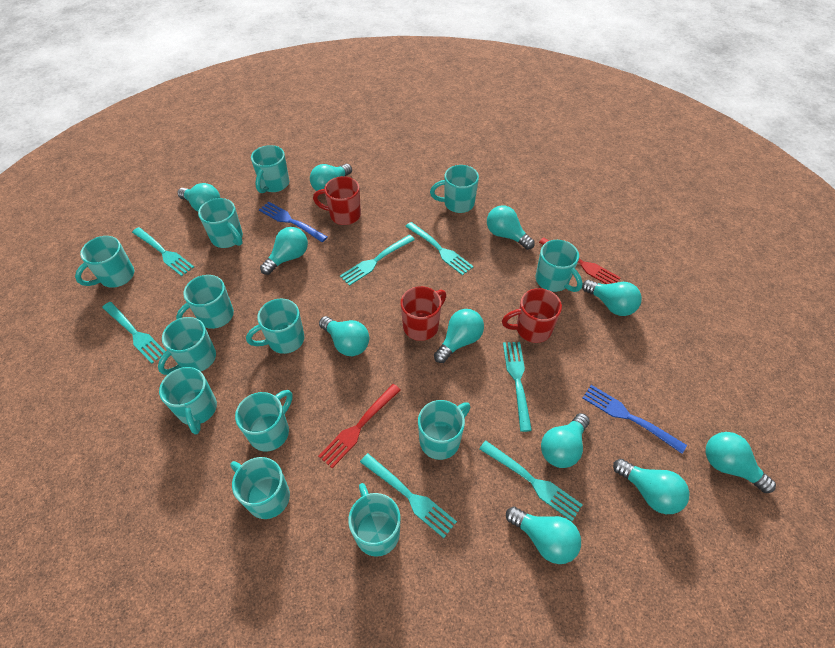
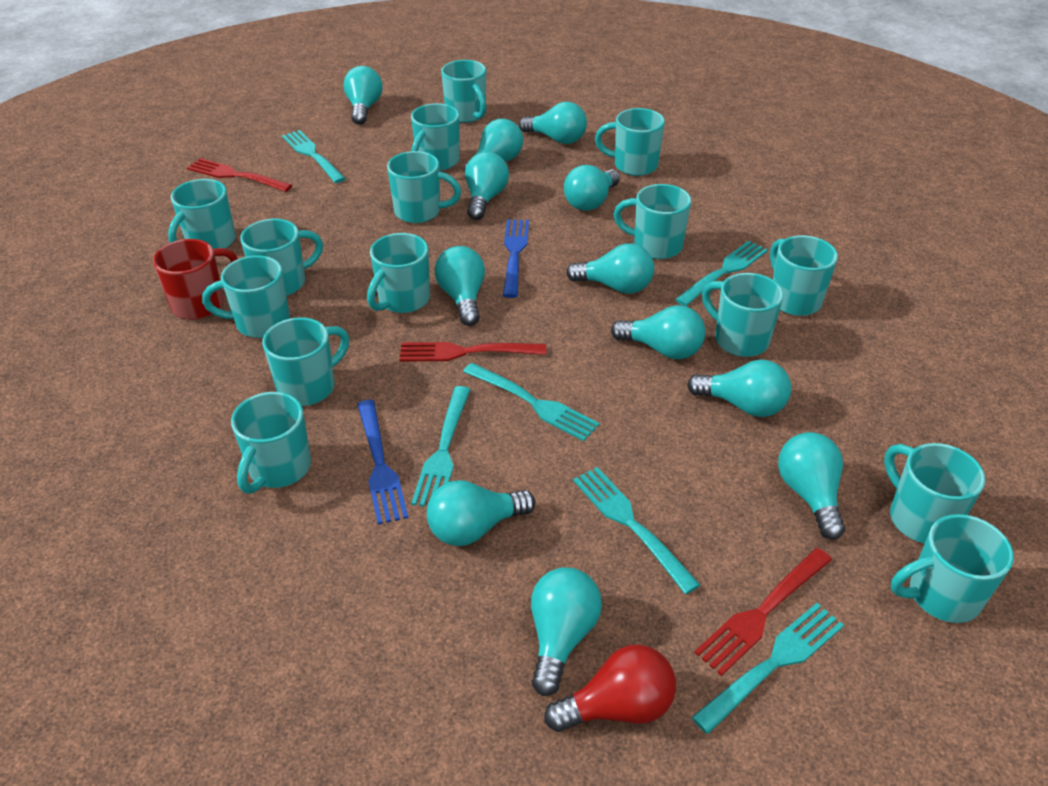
red fork: [318,384,401,468] [539,237,621,284] = 2 -> [187,158,292,192] [399,342,546,362] [694,548,832,676] = 3
red light bulb: none = 0 -> [544,644,676,732] = 1
red mug: [313,176,361,225] [401,286,446,341] [502,288,562,343] = 3 -> [153,239,238,320] = 1
turquoise fork: [102,302,166,364] [132,227,194,276] [340,235,415,286] [360,453,457,538] [405,222,474,275] [479,441,583,521] [503,342,532,432] = 7 -> [282,130,346,183] [411,386,471,507] [463,363,600,441] [573,467,700,594] [675,241,768,306] [691,603,844,734] = 6
turquoise light bulb: [177,183,220,212] [260,227,308,275] [310,164,352,191] [319,316,369,356] [434,309,484,363] [487,205,535,250] [506,506,581,564] [541,413,590,468] [582,280,642,316] [613,459,689,514] [706,432,776,493] = 11 -> [343,66,382,125] [427,480,535,546] [435,246,485,326] [464,119,523,172] [465,152,509,220] [519,102,587,144] [531,568,602,696] [564,165,620,211] [566,243,654,294] [611,305,705,359] [687,360,791,417] [778,432,845,540] = 12
turquoise mug: [75,236,134,288] [158,317,216,375] [159,367,217,435] [176,275,234,329] [198,198,243,248] [230,457,290,519] [235,390,293,451] [246,299,304,354] [251,145,289,193] [348,483,401,557] [418,400,471,460] [430,165,479,213] [536,240,583,292] = 13 -> [168,179,236,249] [202,255,290,338] [231,392,311,494] [240,219,323,296] [263,317,349,406] [367,233,430,313] [387,151,461,223] [411,103,460,171] [441,60,486,123] [595,108,665,176] [613,184,691,259] [702,273,783,357] [770,235,838,316] [884,443,985,543] [891,514,1014,623] = 15

